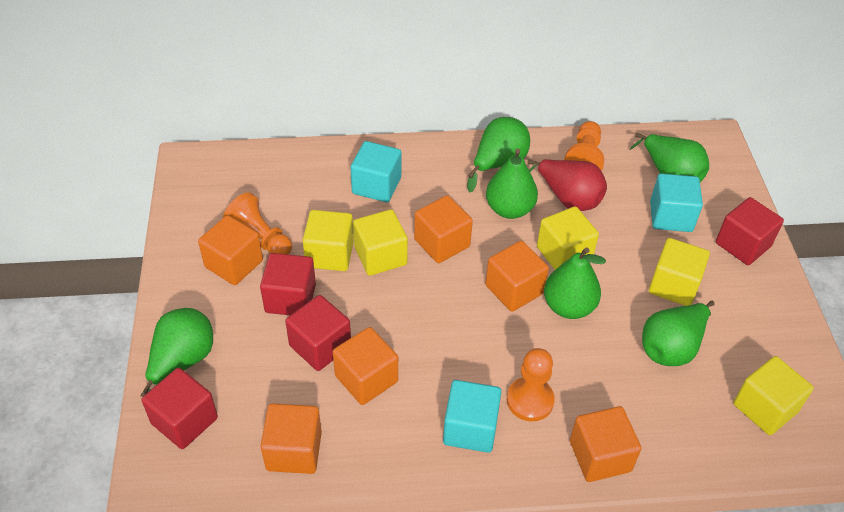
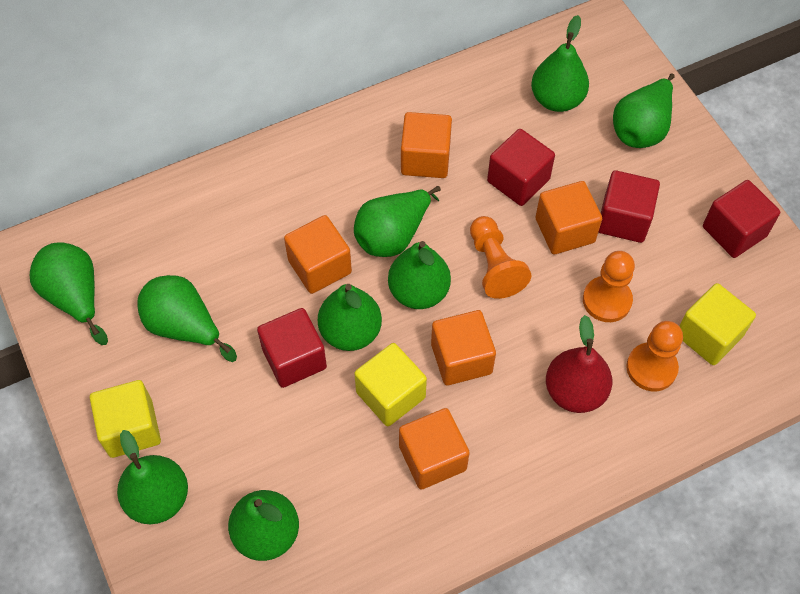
green pear: [141,308,213,397] [467,117,530,193] [486,149,538,219] [544,247,606,319] [630,133,709,182] [642,301,715,366] = 6 -> [30,242,108,345] [117,430,188,524] [137,275,237,362] [228,490,299,561] [318,284,382,351] [354,186,441,257] [388,241,451,309] [531,15,589,112] [613,73,675,148] = 9
orange cube: [198,215,263,285] [261,403,322,474] [333,327,398,405] [414,195,473,263] [485,241,549,312] [570,406,641,482] = 6 -> [284,215,352,294] [399,408,469,489] [401,112,452,178] [431,310,496,385] [536,181,602,254] = 5
turquoise cube: [350,141,401,202] [443,380,502,453] [650,173,703,232] = 3 -> none = 0
yellow cube: [303,210,354,271] [353,209,408,276] [537,206,599,270] [649,238,710,306] [734,356,814,435] = 5 -> [90,380,161,458] [354,343,427,426] [679,283,756,365] = 3

